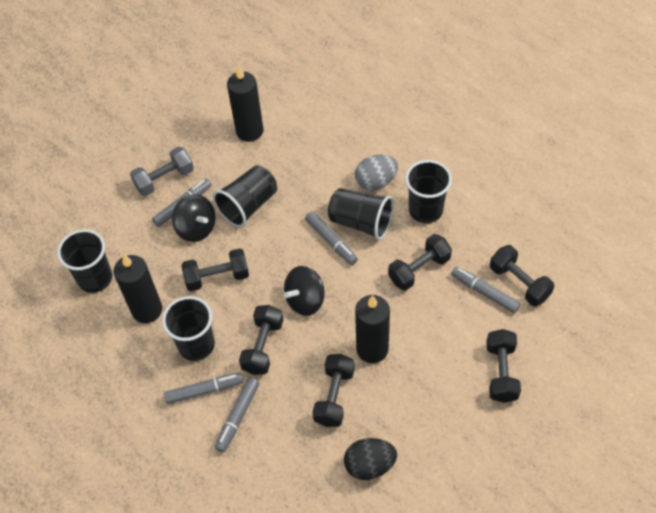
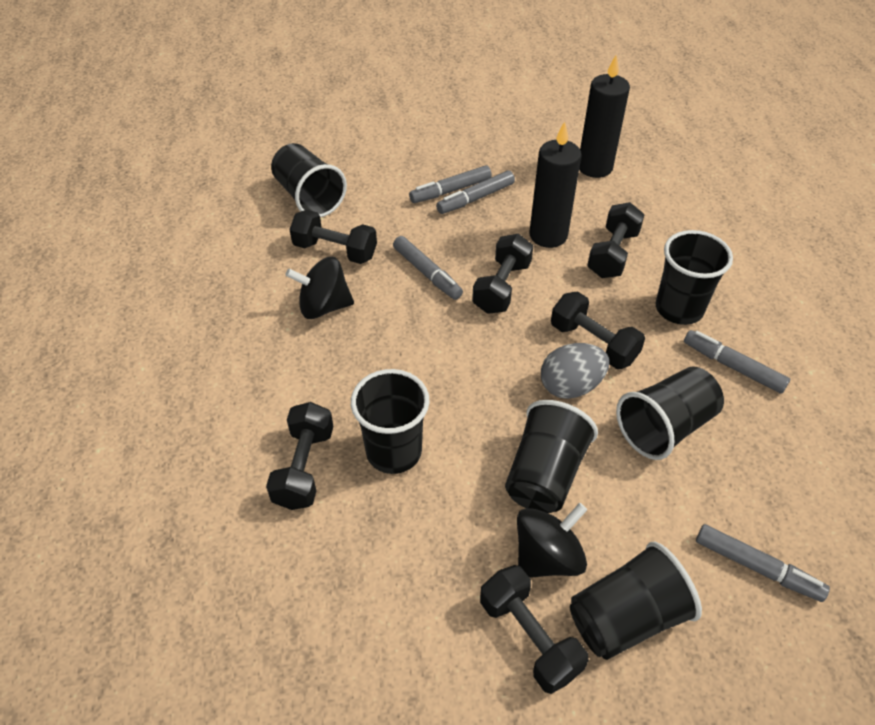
black candle: [113,254,162,323] [227,65,263,142] [355,295,390,363] = 3 -> [529,121,582,248] [579,54,630,178] = 2
black cup: [57,229,112,293] [162,296,215,361] [213,165,277,227] [328,188,394,240] [405,160,452,223] = 5 -> [271,143,347,217] [351,369,430,474] [505,400,598,513] [570,542,702,660] [616,366,724,460] [656,230,733,325] = 6
black egg: [344,438,397,480] = 1 -> none = 0
grey dumbbell: [130,147,194,196] = 1 -> none = 0

